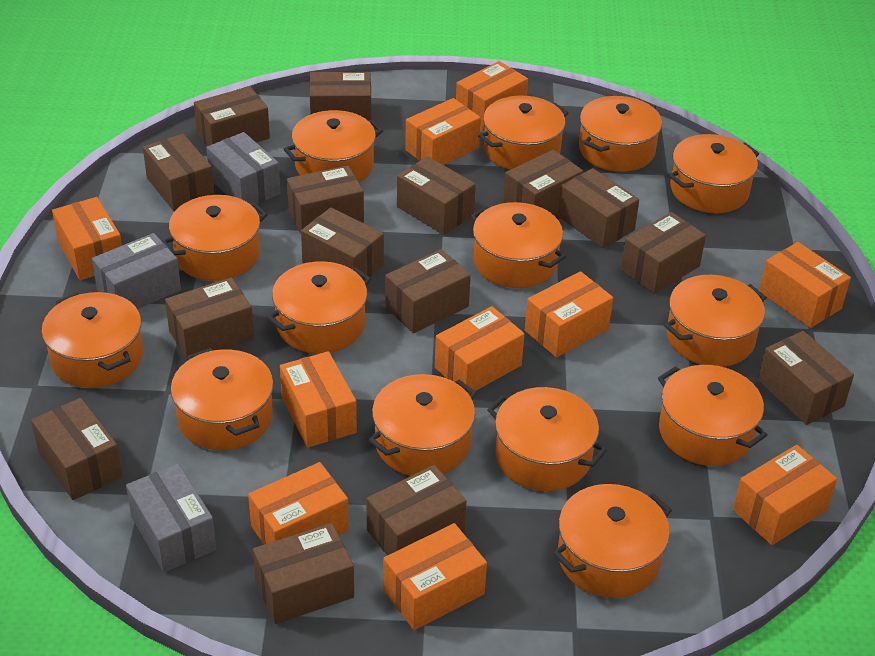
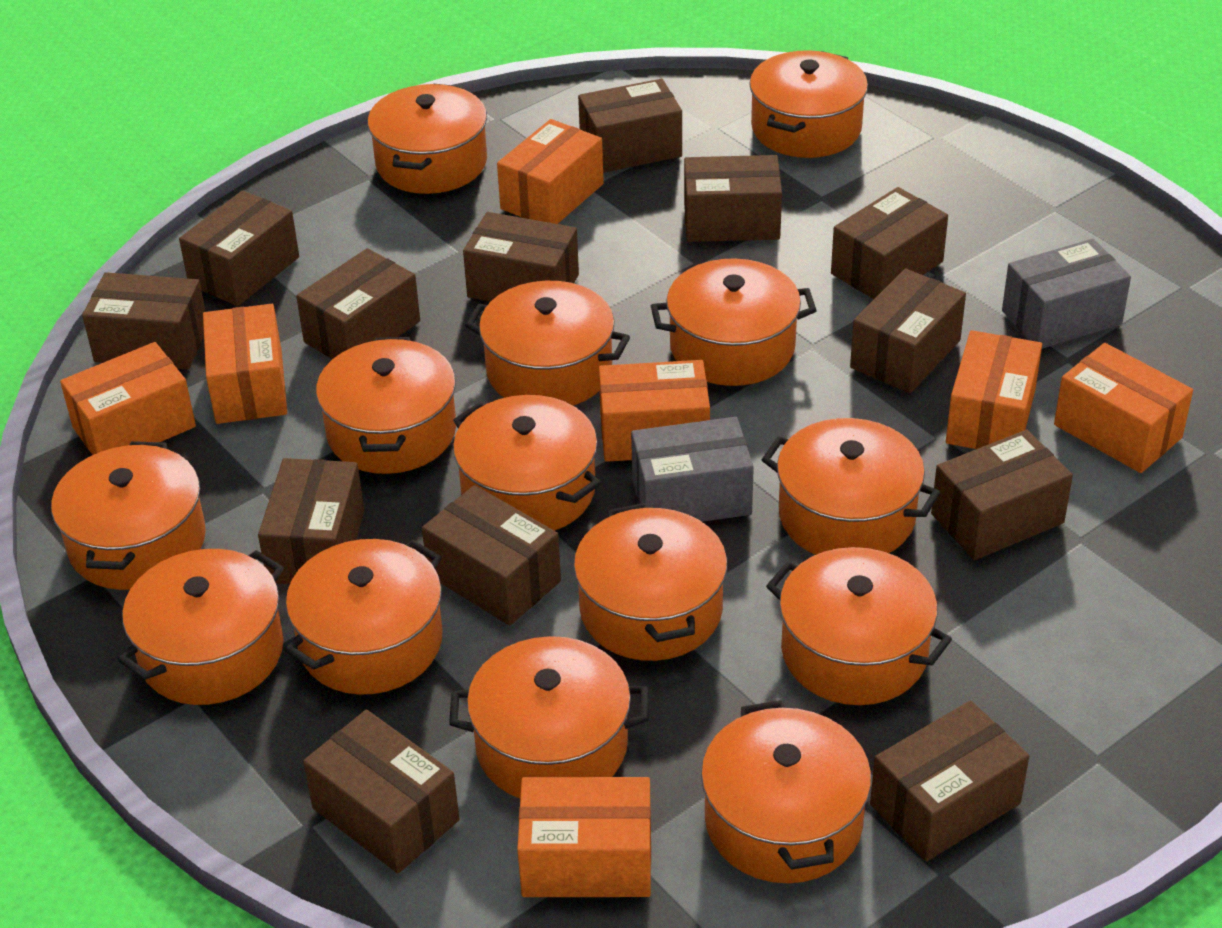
brown box: [31,398,122,500] [143,134,214,211] [165,277,254,361] [194,86,270,146] [253,523,354,624] [287,165,364,234] [301,207,384,281] [310,72,371,121] [367,465,466,555] [385,249,471,333] [397,156,476,235] [503,150,583,215] [558,168,639,248] [621,212,706,294] [758,331,854,425] = 15 -> [82,272,206,370] [179,190,299,306] [258,458,364,584] [296,248,420,359] [303,710,459,874] [422,485,561,626] [463,212,579,302] [578,79,682,173] [684,155,782,242] [831,187,948,299] [850,269,966,393] [870,701,1029,862] [931,430,1073,560] = 13
grey box: [92,233,181,309] [126,464,216,572] [206,132,280,204] = 3 -> [631,417,754,522] [1002,239,1131,349] = 2
orange box: [52,197,122,280] [248,462,349,545] [280,351,357,447] [383,523,487,630] [405,98,481,165] [435,306,525,394] [456,61,528,131] [525,271,613,357] [733,445,837,545] [759,242,851,328] = 10 -> [60,342,196,455] [203,304,287,424] [497,119,604,224] [517,777,651,897] [599,360,710,462] [946,330,1042,449] [1054,343,1193,473] = 7

